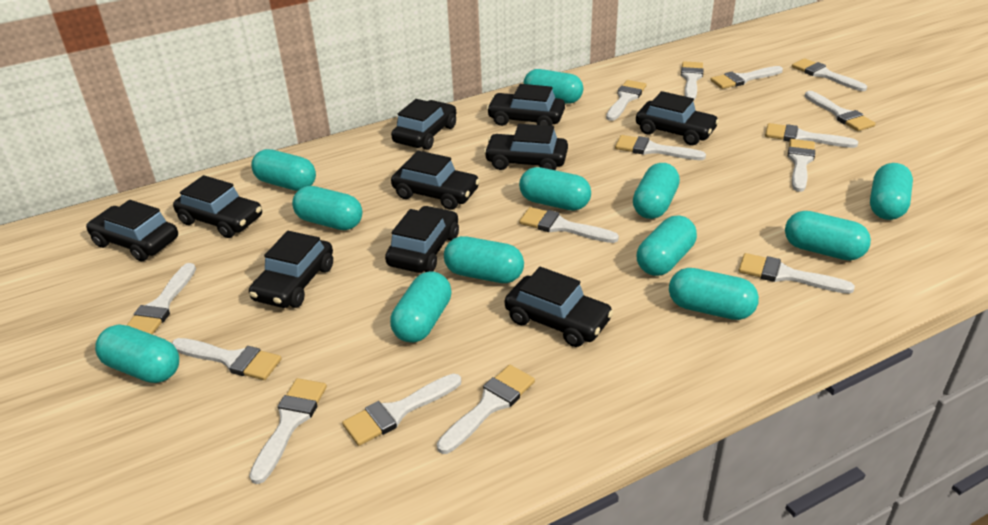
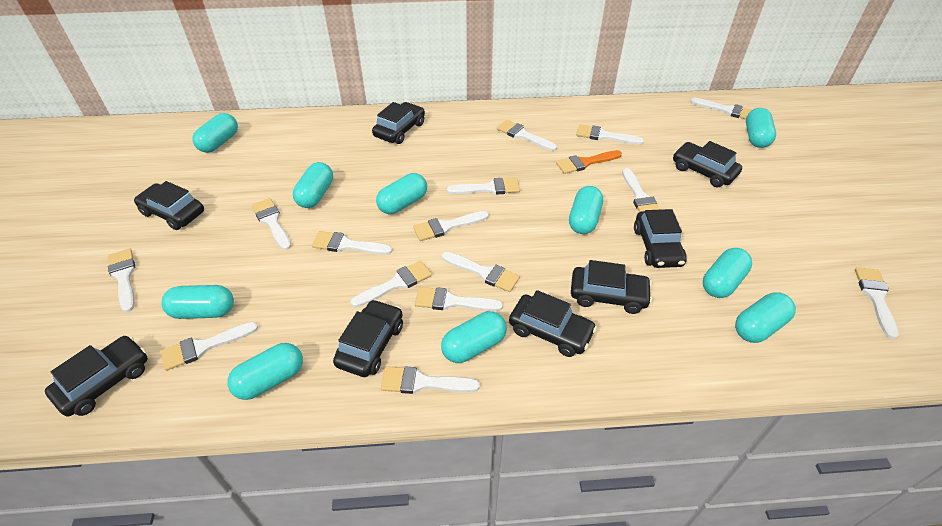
black car: [86,200,178,261] [173,175,262,238] [249,231,333,308] [385,206,459,273] [391,99,456,150] [391,151,480,210] [484,124,568,170] [486,84,565,126] [505,267,614,347] [636,91,719,145] = 10 -> [45,335,148,416] [134,181,204,230] [333,299,403,377] [372,102,425,144] [509,290,597,357] [571,260,652,314] [634,209,687,268] [673,141,742,187] = 8
orange brush: none = 0 -> [556,150,622,174] = 1
turquoise capsule: [95,324,179,383] [251,149,316,191] [292,186,362,230] [390,271,451,343] [444,236,524,283] [519,167,591,211] [523,69,583,104] [633,163,680,219] [637,216,697,276] [669,268,759,320] [785,211,871,260] [870,163,913,220] = 12 -> [161,285,234,319] [192,113,238,153] [227,343,303,400] [293,162,333,208] [376,173,427,214] [441,311,507,363] [569,186,603,234] [703,248,752,298] [735,293,796,343] [746,108,776,148] = 10

